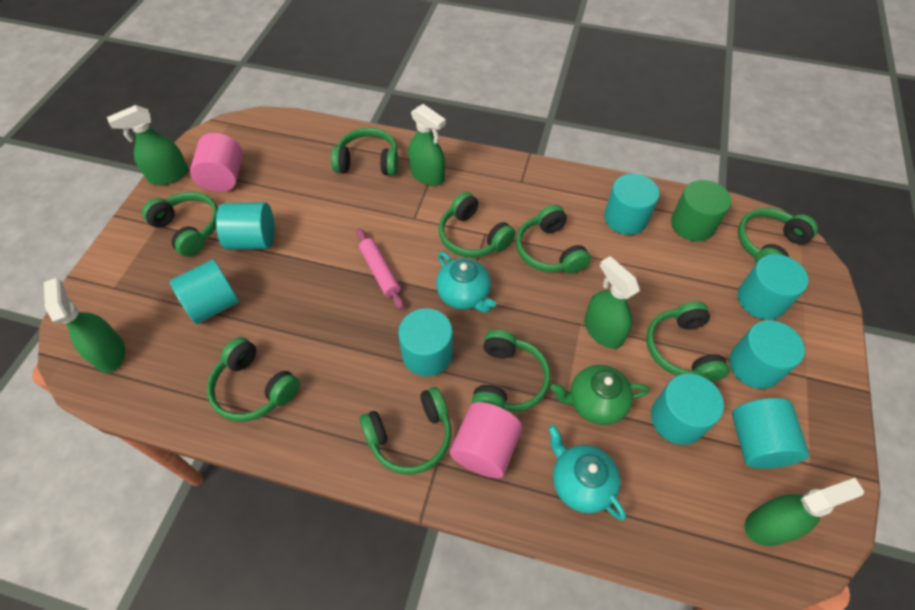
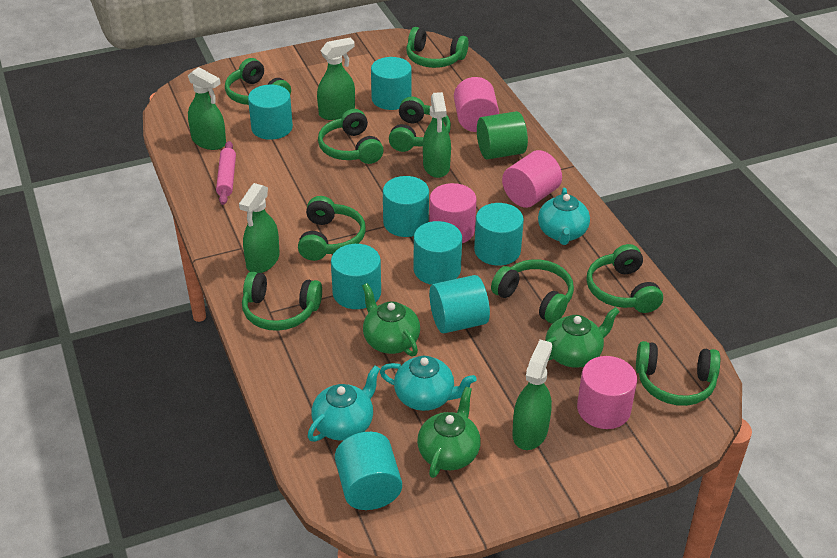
green teapot: [551,365,649,425] = 1 -> [362,283,420,357] [417,387,481,478] [545,307,620,368] = 3
pink cylinder: [190,133,243,192] [450,402,522,478] = 2 -> [429,183,476,243] [454,77,499,132] [502,150,562,208] [577,356,637,429] = 4
turquoise teapot: [436,252,496,313] [548,425,626,520] = 2 -> [308,366,380,442] [380,356,477,411] [538,188,590,245] = 3

